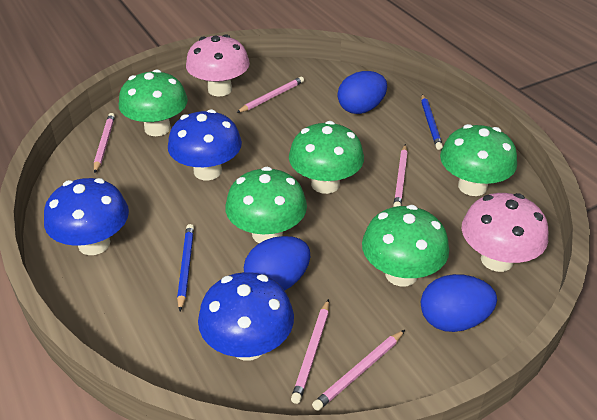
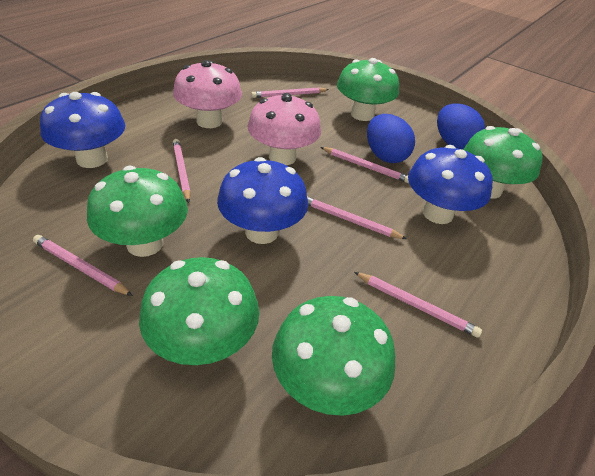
blue egg: [244,236,310,291] [337,71,387,114] [421,274,497,332] = 3 -> [367,114,415,163] [437,104,485,150] = 2
blue pencil: [177,224,194,311] [421,94,443,150] = 2 -> none = 0
pink pencil: [94,113,115,173] [236,77,304,113] [291,299,329,404] [312,330,405,411] [393,144,408,207] = 5 -> [33,235,133,296] [173,139,191,203] [251,87,329,98] [307,197,407,239] [320,147,409,183] [354,272,482,338] = 6

